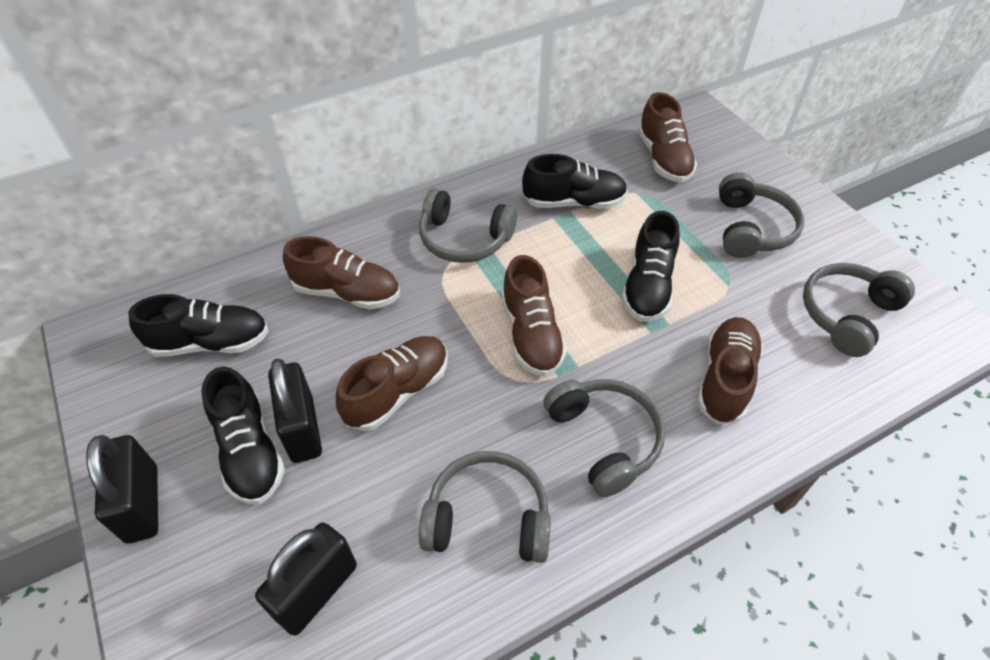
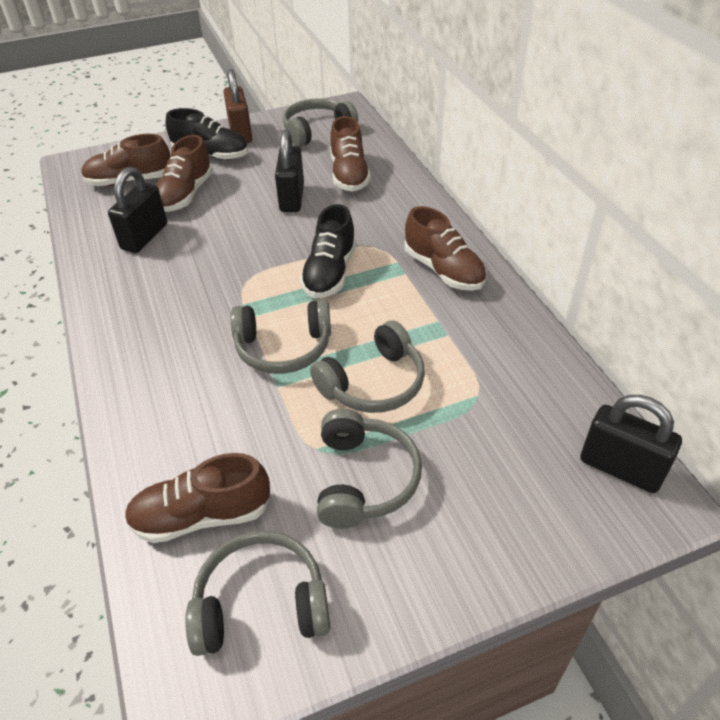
black shoe: [128,294,269,357] [201,366,285,504] [522,154,628,209] [622,211,680,322] = 4 -> [165,108,248,160] [300,204,356,298] = 2
brown padlock: none = 0 -> [223,69,252,143] = 1

